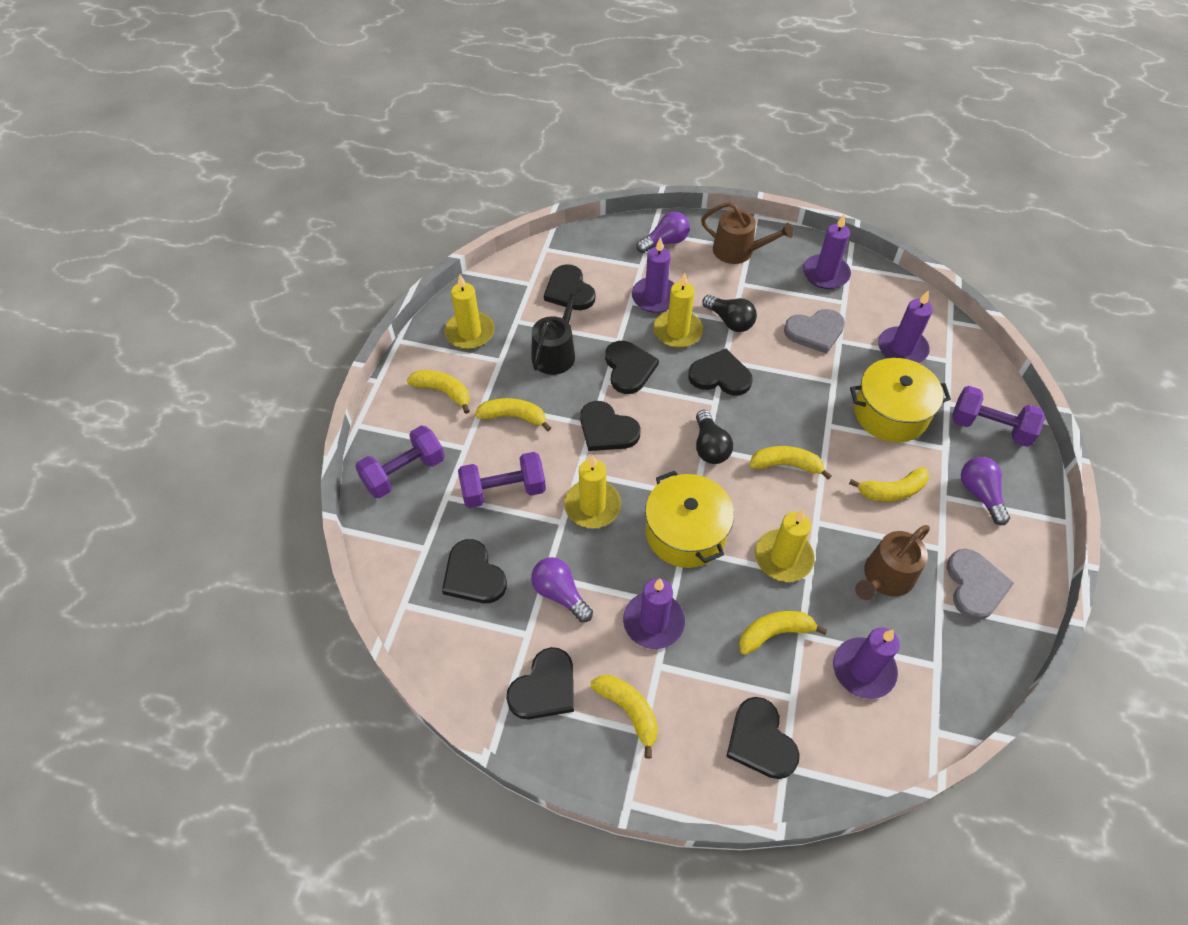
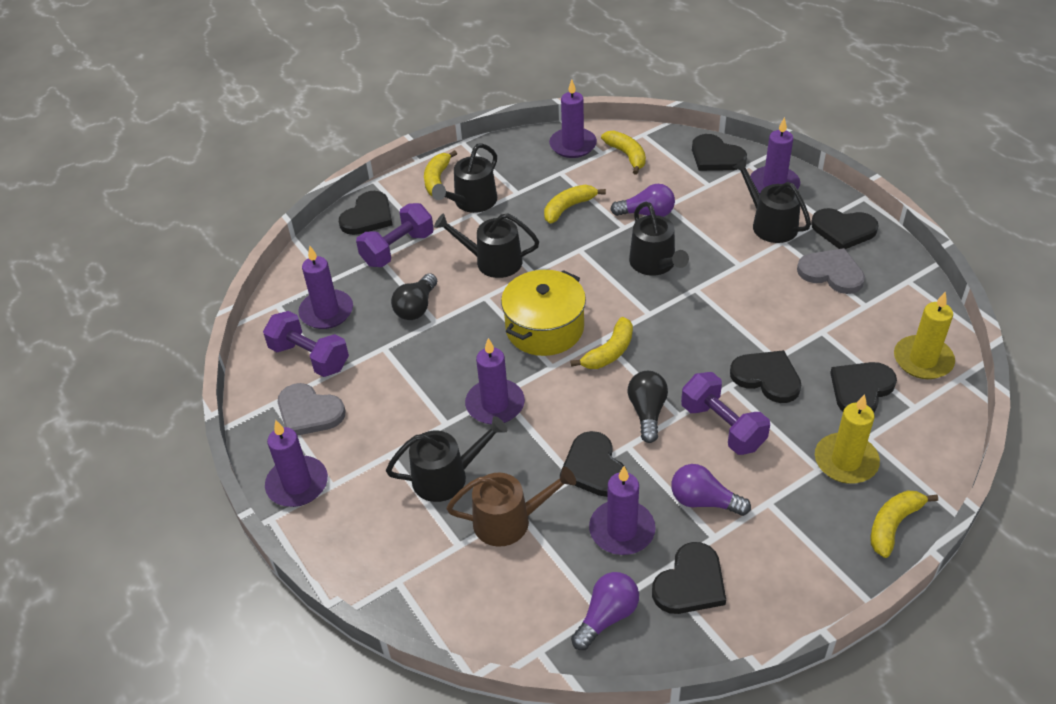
black watering can: [531,285,583,375] = 1 -> [386,416,507,502] [432,143,497,213] [434,213,539,278] [629,202,689,276] [733,159,811,243] = 5
brown watering can: [701,202,793,264] [855,525,930,600] = 2 -> [446,467,576,547] = 1
purple candle: [623,578,685,649] [632,237,675,313] [803,214,851,289] [833,628,900,699] [878,290,933,363] = 5 -> [265,420,328,507] [298,246,353,329] [465,338,525,425] [549,80,597,158] [589,466,656,555] [750,117,800,194] = 6
yellow banana: [407,370,470,414] [475,398,551,431] [591,675,658,759] [739,611,827,655] [749,446,832,480] [849,467,929,502] = 6 -> [424,150,457,196] [544,185,606,224] [570,317,633,369] [601,131,646,175] [871,490,938,558] = 5
yellow candle: [445,274,495,349] [564,455,621,528] [653,273,703,348] [755,510,815,582] = 4 -> [815,394,880,484] [894,292,955,379] = 2
yellow pot: [645,471,734,568] [850,358,951,442] = 2 -> [501,270,586,356] = 1

